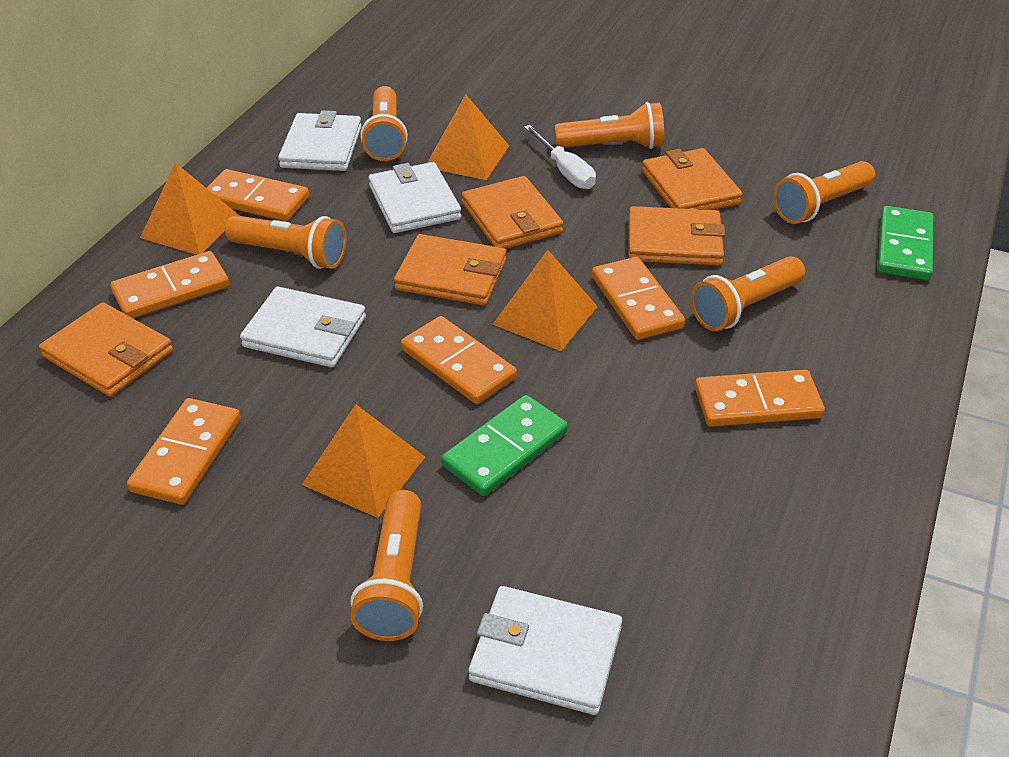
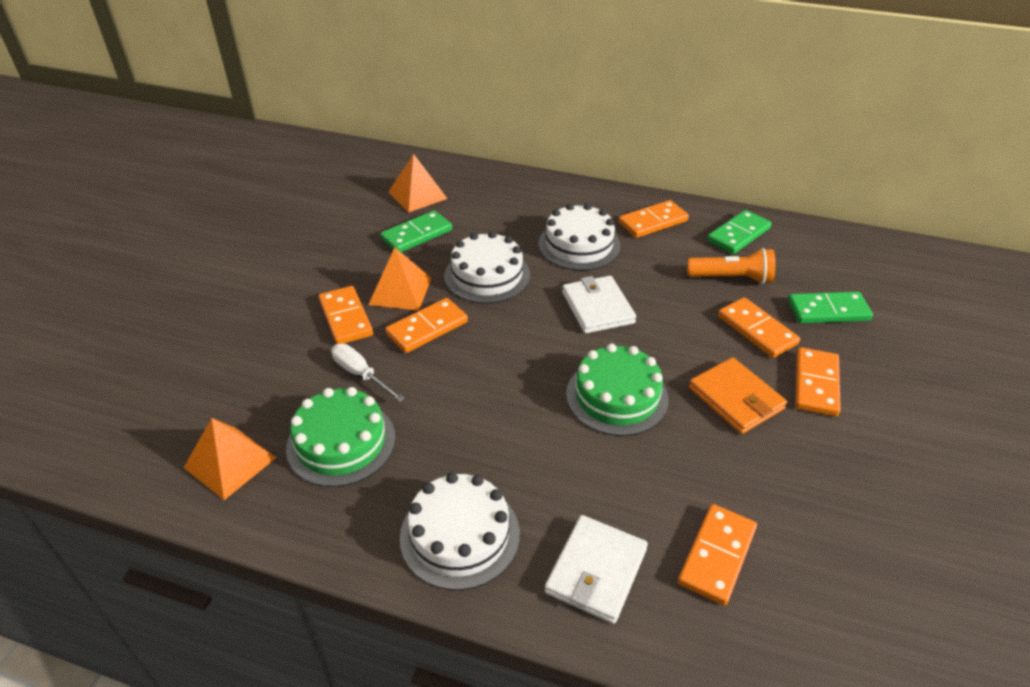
green cake: none = 0 -> [286,387,396,487] [566,344,668,436] = 2
green domino: [441,395,568,496] [877,206,933,280] = 2 -> [380,211,452,252] [707,210,772,254] [788,292,873,323] = 3
orange flashlight: [225,215,347,269] [350,490,423,641] [360,86,408,161] [555,102,664,149] [690,256,805,331] [773,161,875,224] = 6 -> [687,248,775,284] = 1
orange pyramid: [140,163,240,255] [302,404,425,518] [427,94,509,180] [493,250,598,351] = 4 -> [184,418,276,500] [369,247,431,311] [388,154,448,213] = 3
orange wallet: [39,302,173,397] [394,234,506,306] [462,176,563,249] [628,206,726,266] [642,148,743,210] = 5 -> [689,357,787,434] = 1
white cake: none = 0 -> [400,472,520,590] [444,231,530,304] [538,203,621,270] = 3
white wallet: [240,287,366,368] [278,110,362,171] [368,162,461,233] [468,586,622,715] = 4 -> [544,515,648,624] [562,276,636,334] = 2

